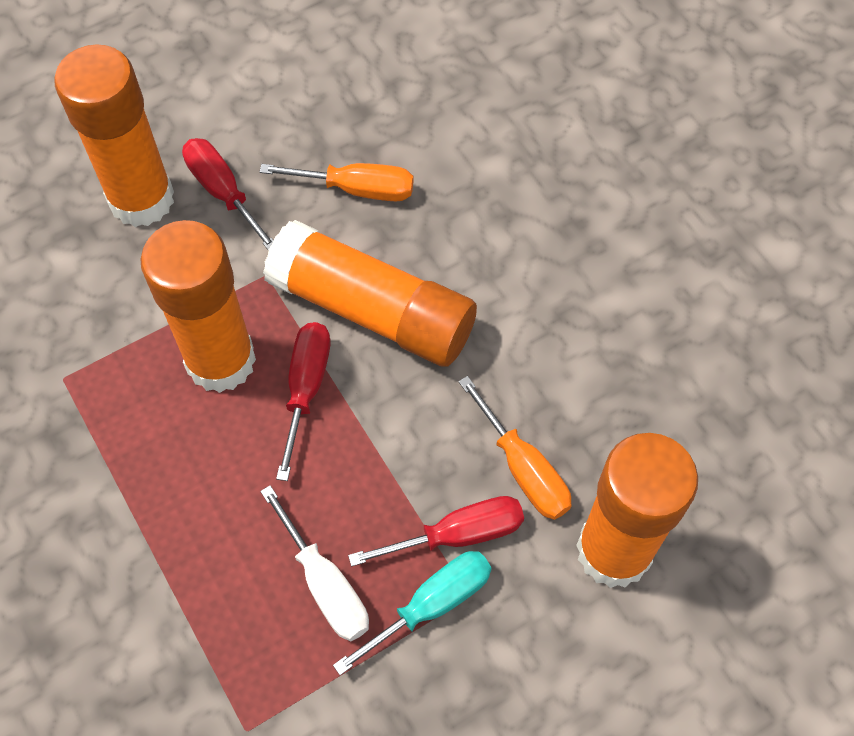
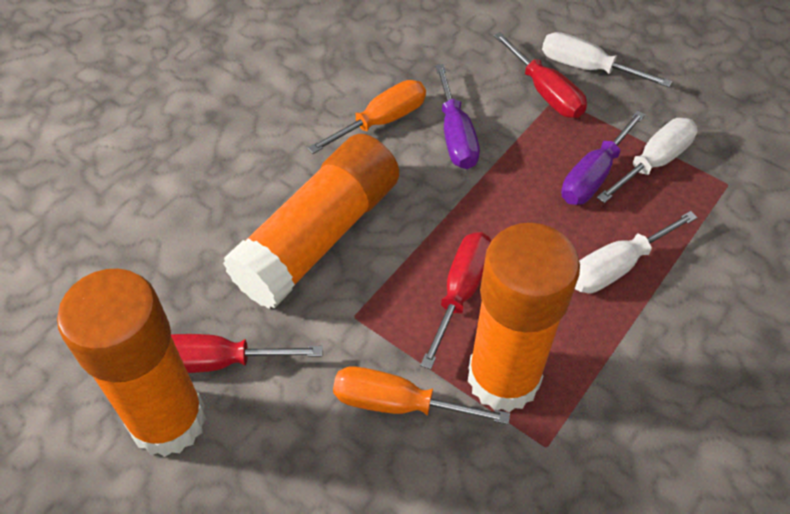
orange glue stick: [54,44,174,227] [140,220,256,393] [263,220,477,367] [576,433,698,588] = 4 -> [57,269,206,457] [223,134,399,309] [468,223,580,412] = 3
purple screwdriver: none = 0 -> [435,64,480,169] [561,110,645,205] = 2
turquoise screwdriver: [333,551,492,675] = 1 -> none = 0
white screwdriver: [260,485,369,641] = 1 -> [542,32,672,87] [575,211,698,294] [597,118,698,203] = 3

